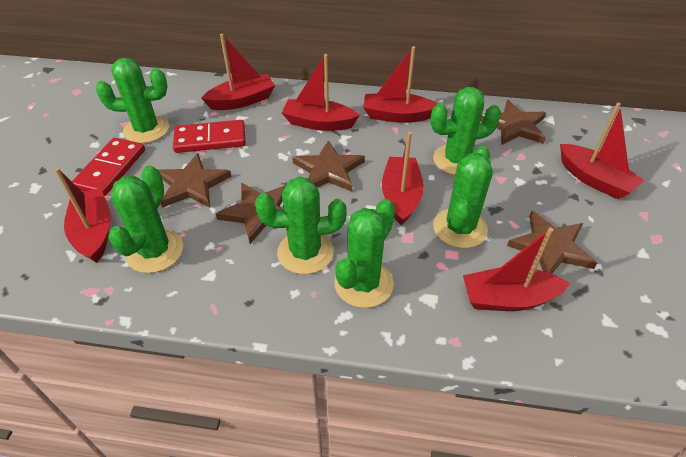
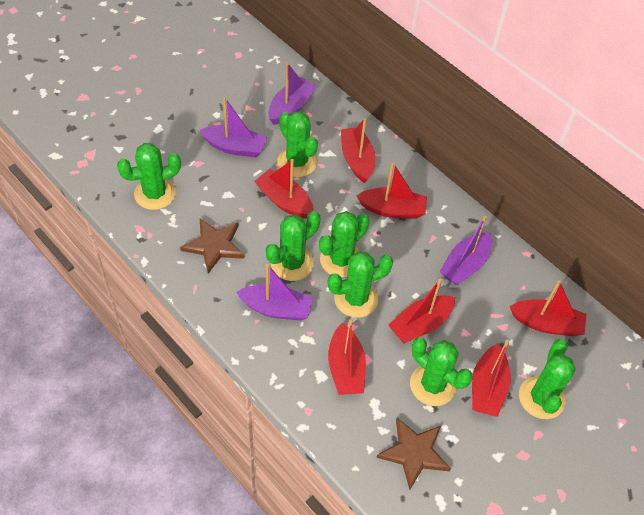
brown star: [158,153,232,208] [216,182,286,244] [292,140,365,192] [480,100,546,145] [507,211,597,274] = 5 -> [180,219,244,274] [377,418,451,490] = 2
green cactus: [96,58,169,143] [108,166,183,273] [255,177,347,274] [334,199,395,308] [430,87,501,175] [433,145,493,248] = 6 -> [117,143,181,210] [266,211,320,281] [277,111,318,177] [319,211,370,278] [327,251,393,318] [410,337,473,406] [519,339,576,419] = 7
purple boat: none = 0 -> [200,97,267,157] [236,264,313,321] [268,63,317,125] [440,215,492,285] = 4
red domino: [72,138,145,196] [173,120,246,153] = 2 -> none = 0

